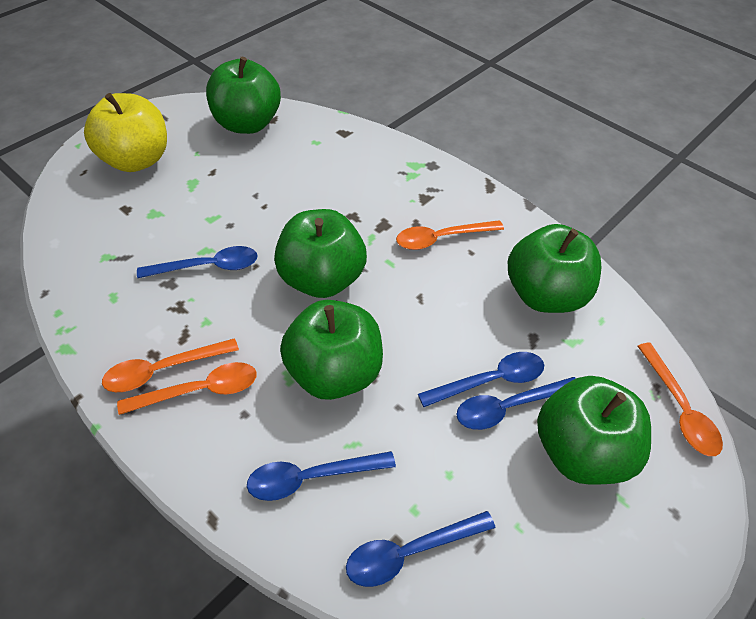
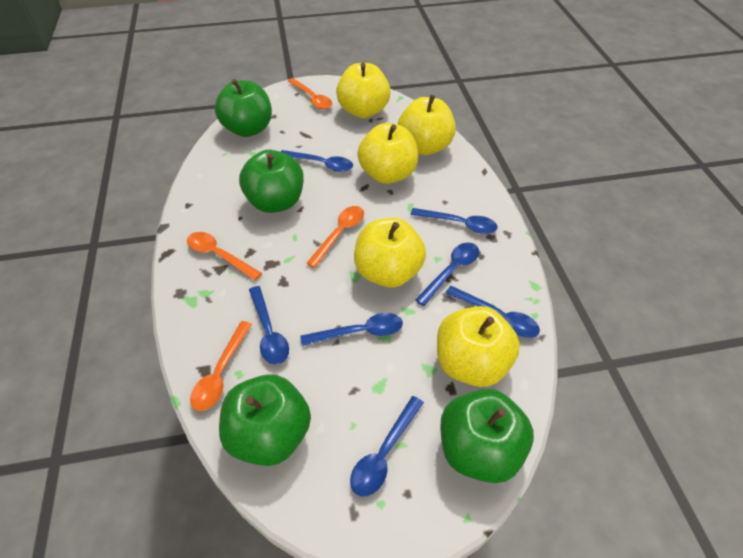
blue spoon: [137,246,258,278] [247,451,396,501] [346,511,495,587] [418,352,544,407] [456,377,576,430] = 5 -> [249,286,289,365] [281,150,353,172] [300,313,403,346] [350,396,424,497] [410,208,497,234] [415,243,479,306] [446,286,540,338] = 7
green apple: [206,57,281,134] [274,209,367,298] [280,300,383,400] [508,224,602,313] [537,376,651,485] = 5 -> [215,79,272,137] [219,374,311,466] [239,150,304,213] [440,389,534,483] = 4
yellow apple: [84,93,167,172] = 1 -> [336,63,391,118] [354,218,426,287] [357,123,418,184] [398,95,456,155] [437,306,520,387] = 5

